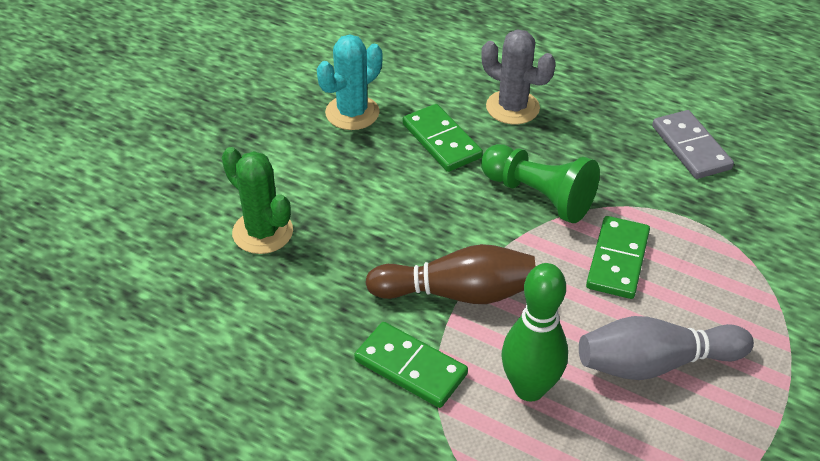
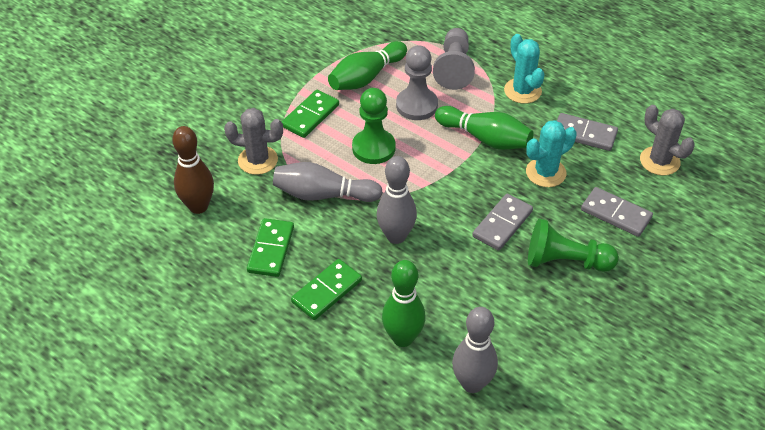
green bowling pin: [502,263,568,401] = 1 -> [328,41,407,90] [382,260,426,347] [435,106,534,150] = 3
green cactus: [222,147,293,254] = 1 -> none = 0
green pawn: [481,144,600,223] = 1 -> [352,88,396,164] [528,218,619,272] = 2
grey bowling pin: [579,316,754,380] = 1 -> [273,162,383,202] [377,156,417,244] [452,307,498,393] = 3
grey cactus: [481,29,556,125] = 1 -> [224,108,283,175] [640,105,695,175] = 2
grey domino: [652,110,734,179] = 1 -> [472,194,533,251] [557,113,618,151] [581,187,653,237] = 3
grey pawn: none = 0 -> [396,45,438,120] [433,28,475,90] = 2
turquoise cactus: [317,34,383,130] = 1 -> [504,34,545,104] [526,120,577,187] = 2

